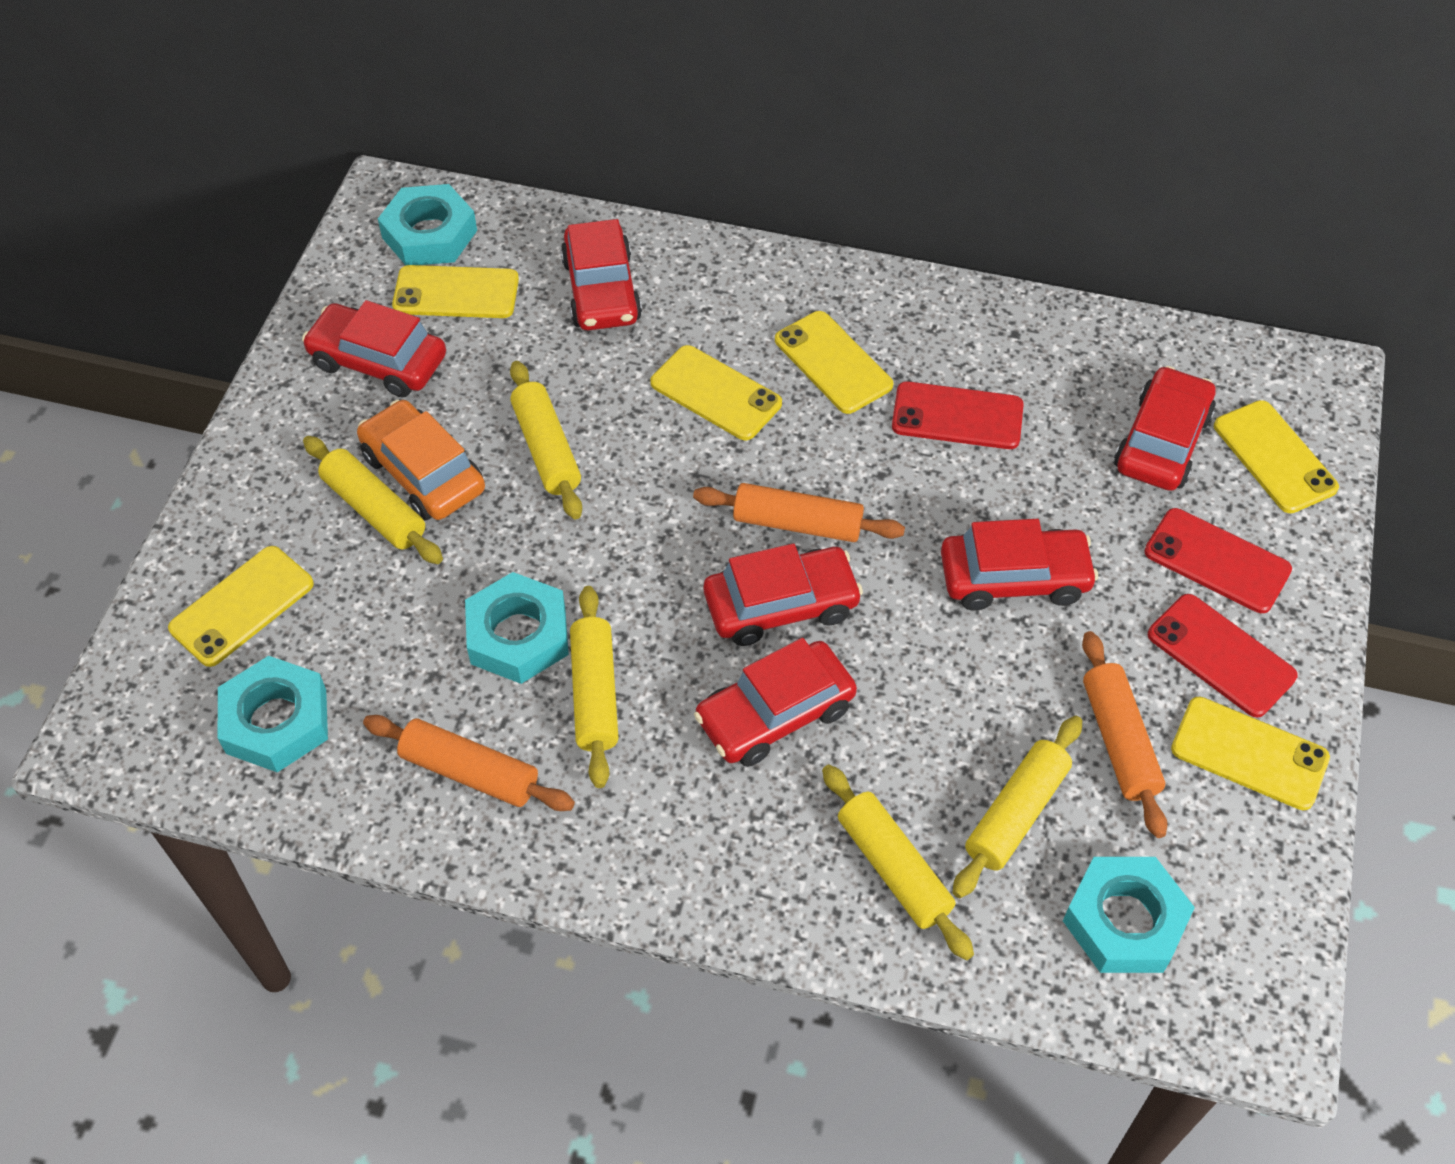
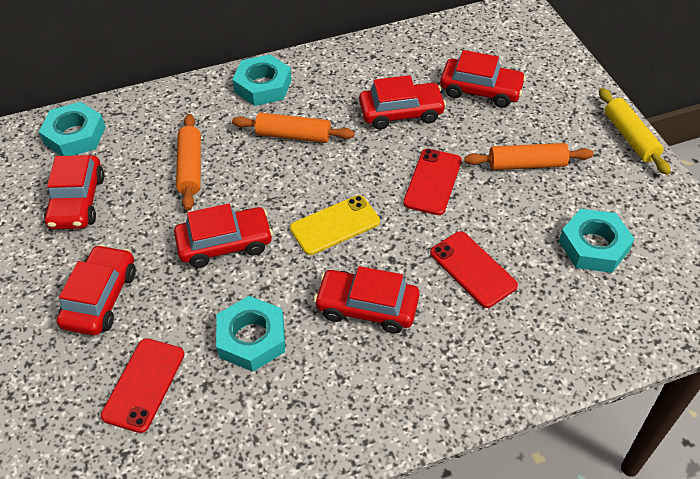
orange car: [357,400,485,521] = 1 -> none = 0
yellow phone: [168,546,314,667] [392,265,519,318] [650,345,782,440] [775,311,893,414] [1171,697,1330,810] [1214,400,1339,513] = 6 -> [290,195,380,255] = 1
yellow rolling pin: [303,436,443,564] [510,361,582,519] [570,586,618,788] [822,764,974,960] [952,716,1082,898] = 5 -> [599,88,671,175] = 1

